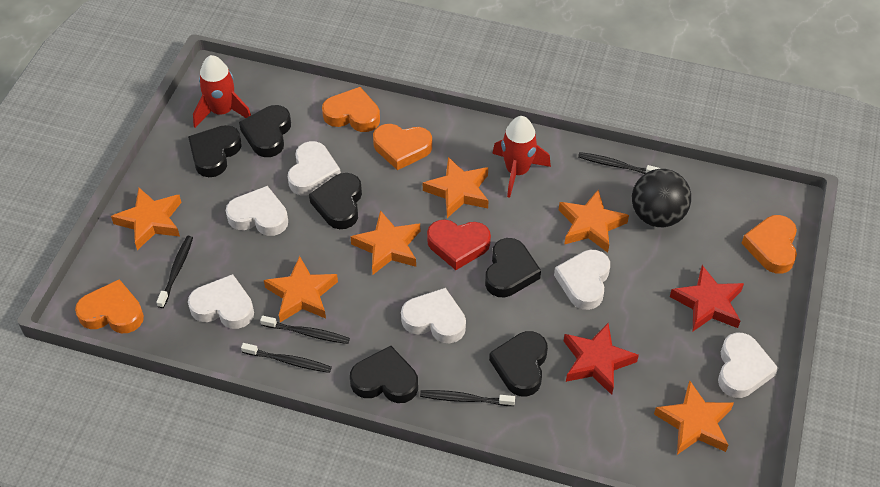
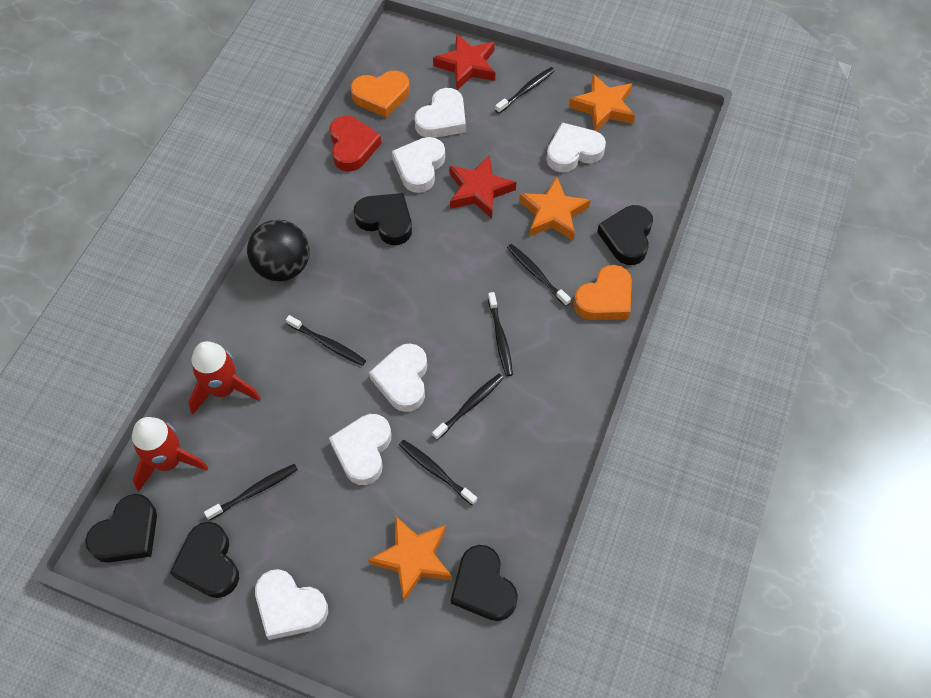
black heart: [188,125,242,177] [239,105,291,157] [309,173,362,229] [350,346,418,403] [485,238,541,297] [489,331,548,397] = 6 -> [85,494,157,563] [170,522,239,598] [354,193,412,245] [451,545,518,621] [597,205,653,265] = 5
black toothbrush: [156,236,193,308] [241,343,332,373] [260,316,350,344] [420,390,515,406] [578,152,661,174] = 5 -> [204,464,298,521] [286,315,366,366] [399,440,477,506] [432,374,504,440] [488,292,513,376] [495,67,555,114] [507,244,571,306] = 7
orange heart: [75,279,144,334] [322,87,380,132] [373,124,432,170] [741,215,797,274] = 4 -> [351,71,410,118] [573,265,632,320] = 2
orange star: [111,188,182,250] [264,256,338,322] [350,210,420,274] [423,157,488,218] [559,190,629,253] [654,380,734,455] = 6 -> [368,516,452,601] [519,177,591,240] [569,74,635,131] = 3

